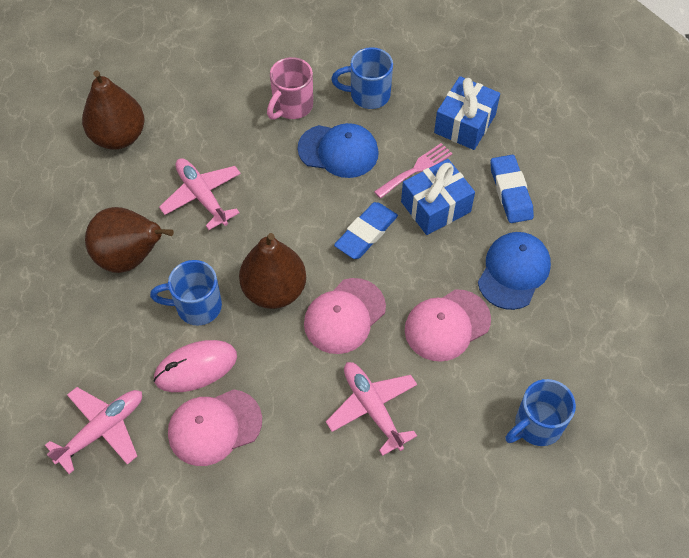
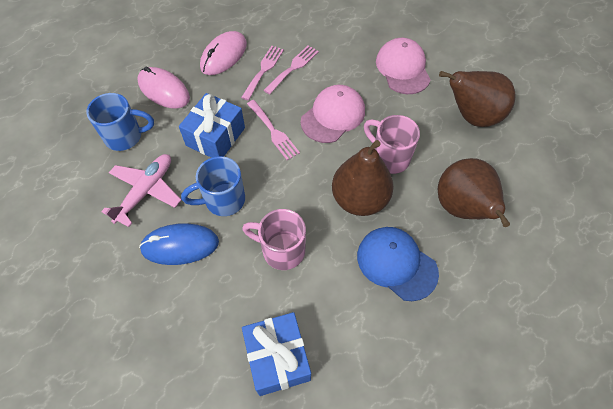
blue cap: [297,123,379,178] [478,232,551,310] = 2 -> [357,227,439,301] = 1
blue eraser: [334,202,398,259] [491,155,534,223] = 2 -> none = 0
blue mouse: none = 0 -> [139,223,219,265] = 1
blue mug: [150,260,222,326] [331,47,393,109] [506,379,576,446] = 3 -> [86,93,154,151] [181,156,245,216] = 2
pink cap: [168,389,262,466] [304,278,386,354] [405,289,491,362] = 3 -> [301,85,365,143] [376,38,431,94] = 2
pink fork: [374,143,453,199] = 1 -> [241,46,284,101] [247,100,300,160] [264,45,319,94] = 3
pink mouse: [154,340,237,392] = 1 -> [137,67,190,109] [200,31,247,75] = 2
pink mug: [267,57,313,120] = 1 -> [242,209,306,270] [364,115,420,174] = 2
pink plane: [45,387,142,474] [159,158,241,230] [326,362,417,456] = 3 -> [101,154,181,227] = 1

